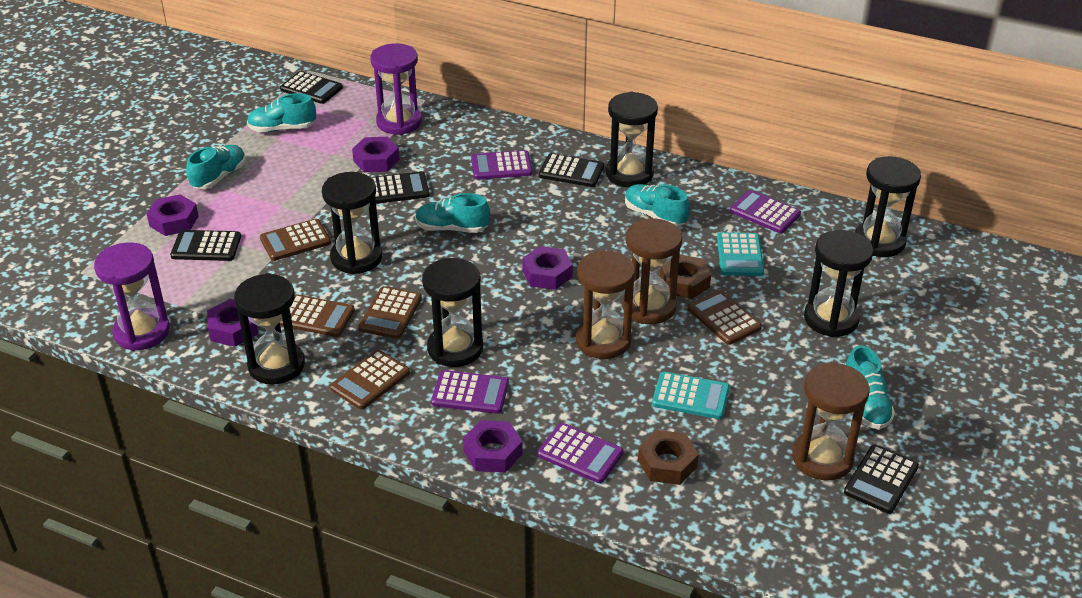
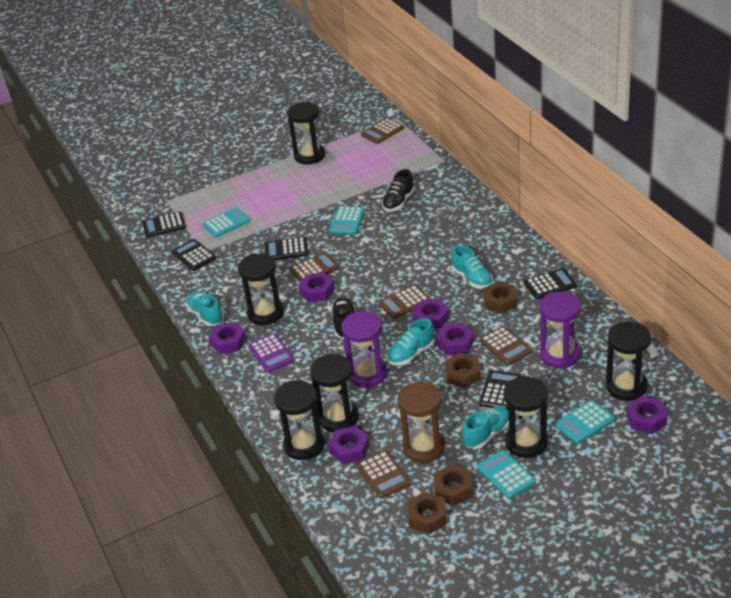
black shoe: none = 0 -> [331,297,355,338] [382,169,415,212] = 2
brown hourglass: [576,250,635,359] [622,218,682,324] [792,362,870,480] = 3 -> [398,381,445,463] = 1
brown nut: [638,430,699,485] [660,254,711,299] = 2 -> [407,491,447,534] [434,464,472,506] [444,353,481,388] [484,281,517,314] = 4
purple calculator: [431,370,509,414] [471,150,532,180] [537,423,624,483] [730,190,801,233] = 4 -> [248,334,295,373] = 1
purple nut: [147,194,199,236] [207,299,258,347] [352,137,400,172] [463,420,523,473] [522,246,573,290] = 5 -> [208,322,247,355] [298,272,335,302] [328,426,370,464] [412,299,450,329] [436,323,474,356] [626,396,668,434] = 6
turquoise calculator: [652,372,730,419] [717,232,764,276] = 2 -> [203,208,250,237] [329,206,365,235] [477,450,536,499] [555,400,614,444] = 4
turquoise shoe: [186,145,246,189] [247,93,316,132] [415,193,490,233] [625,184,690,226] [846,345,895,430] = 5 -> [186,292,224,326] [387,318,435,366] [451,245,493,289] [462,406,509,449] = 4

